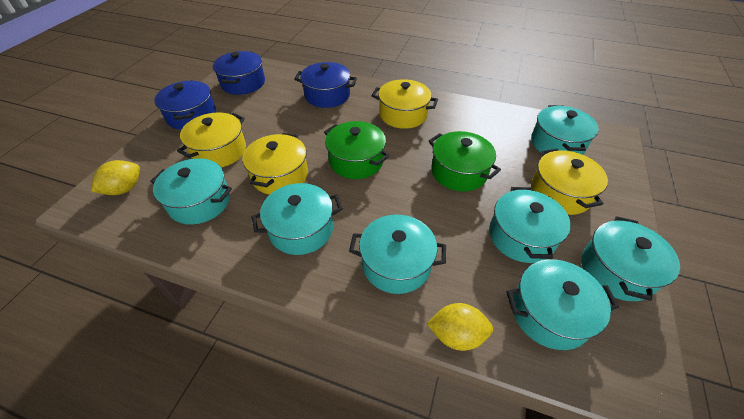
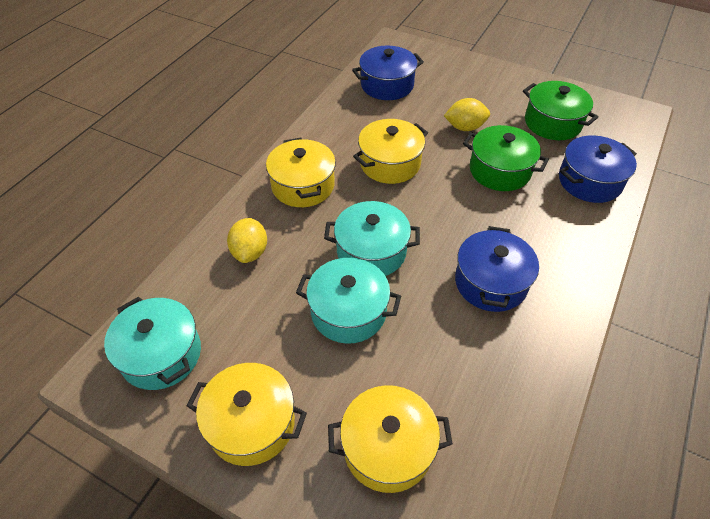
turquoise pot: [150,158,232,225] [252,183,343,255] [349,215,446,294] [489,187,571,263] [506,259,619,350] [531,105,599,155] [581,216,680,301] = 7 -> [104,296,201,390] [296,258,401,344] [324,201,420,276] = 3

